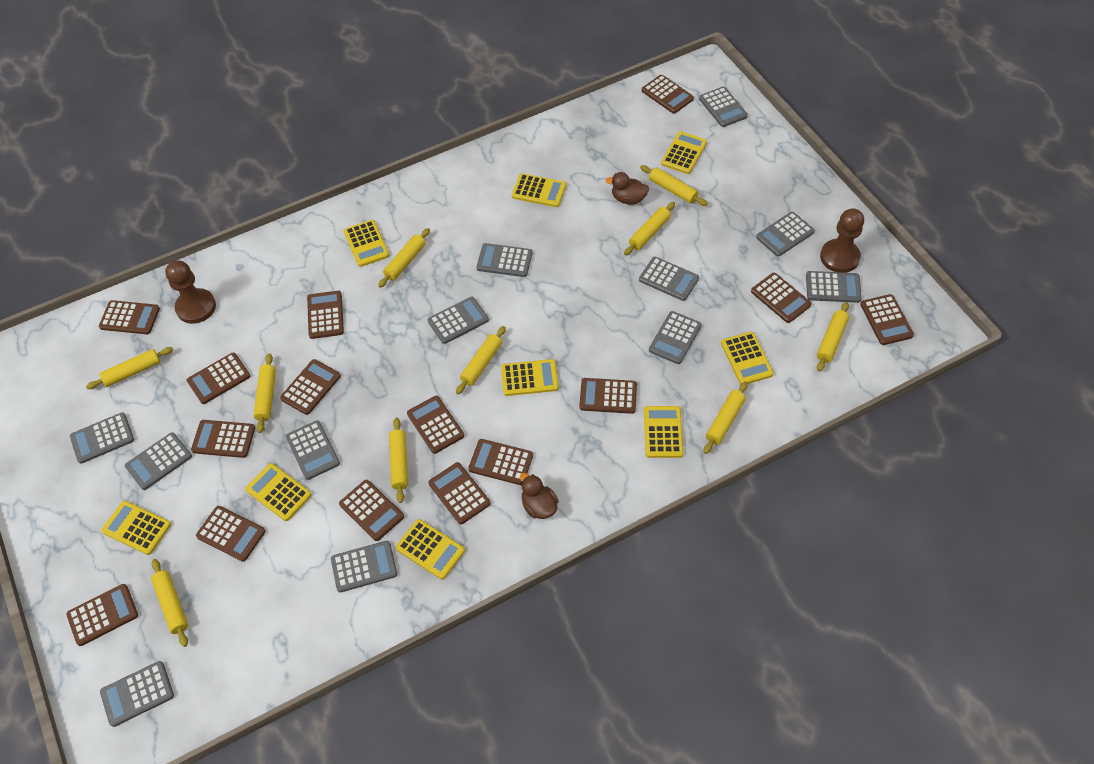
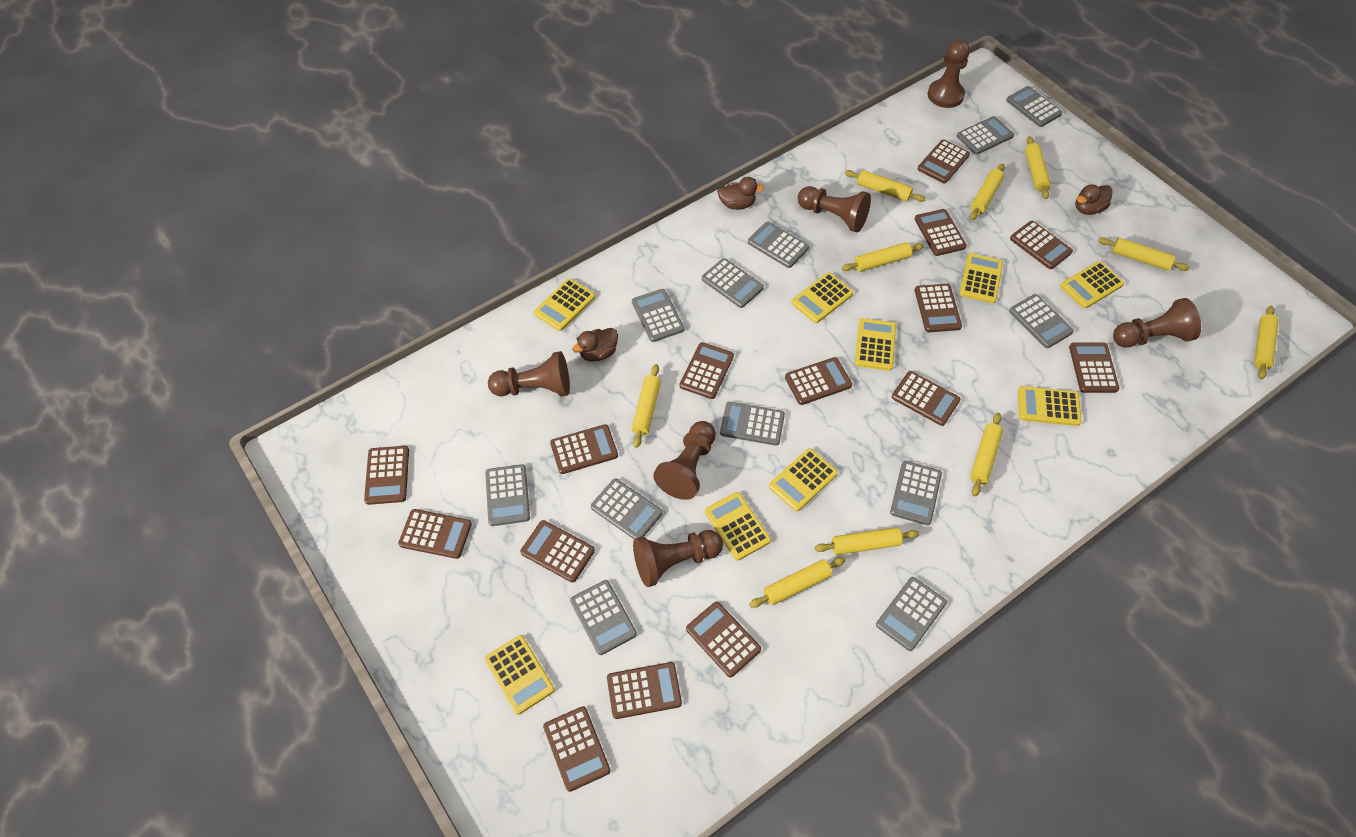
brown duck: [520,473,559,519] [606,172,649,205] = 2 -> [572,328,618,362] [717,177,764,210] [1075,184,1113,215] = 3
brown pawn: [165,260,216,324] [820,208,864,273] = 2 -> [488,351,570,396] [633,530,723,587] [653,421,716,500] [798,186,871,233] [928,40,970,108] [1113,298,1201,348] = 6

